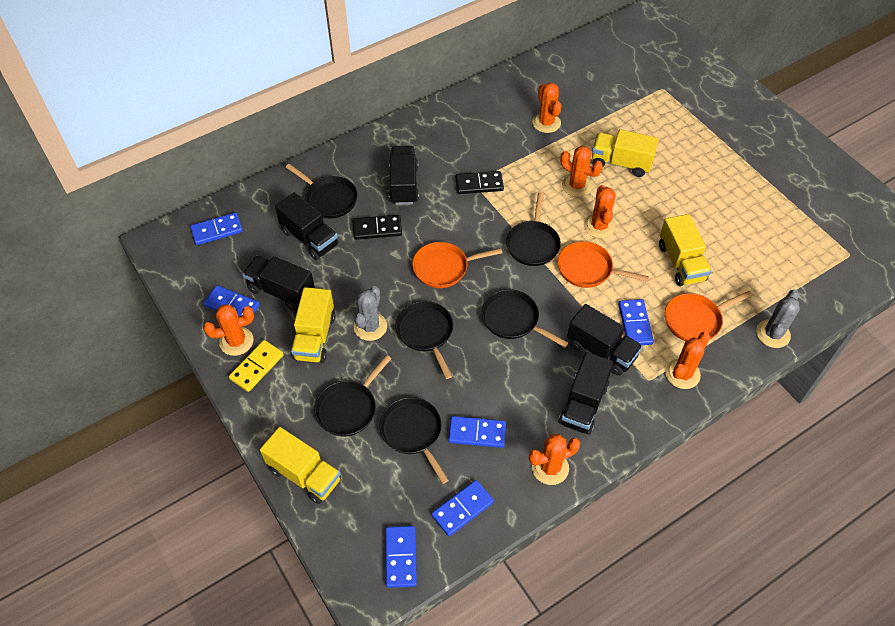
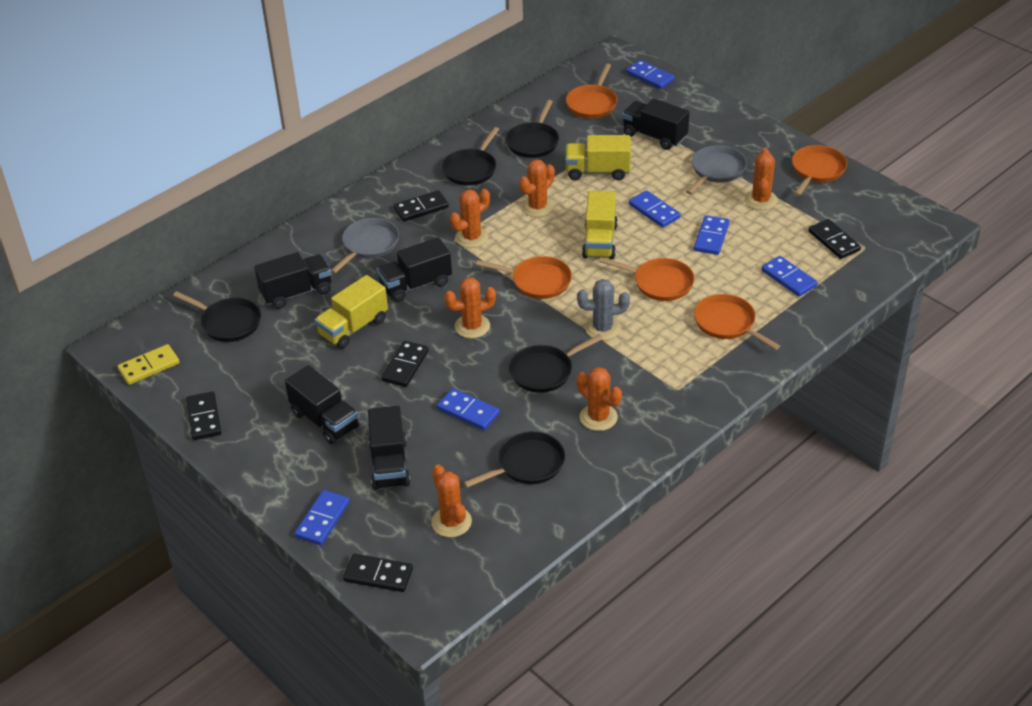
black domino: [353,215,402,240] [455,171,504,194] = 2 -> [186,391,222,440] [343,554,413,592] [381,341,429,387] [394,190,449,222] [809,219,861,259] = 5
black pan: [286,164,358,219] [314,355,392,436] [380,397,449,484] [396,301,453,379] [482,289,568,347] [506,192,561,266] = 6 -> [173,291,261,342] [442,127,499,186] [463,431,565,488] [506,100,559,158] [509,334,603,393] = 5
grey cactus: [354,286,387,341] [756,289,800,348] = 2 -> [577,279,630,340] = 1
grey pan: none = 0 -> [331,218,399,274] [686,145,747,194] = 2
orange pan: [412,242,502,288] [558,241,649,288] [665,291,752,341] = 3 -> [476,256,572,299] [566,63,618,118] [599,257,695,301] [694,294,780,350] [792,145,847,196] = 5
yellow truck: [260,427,341,504] [291,287,335,363] [592,129,659,177] [659,214,711,286] = 4 -> [315,275,388,349] [565,135,631,180] [582,191,618,259] = 3

